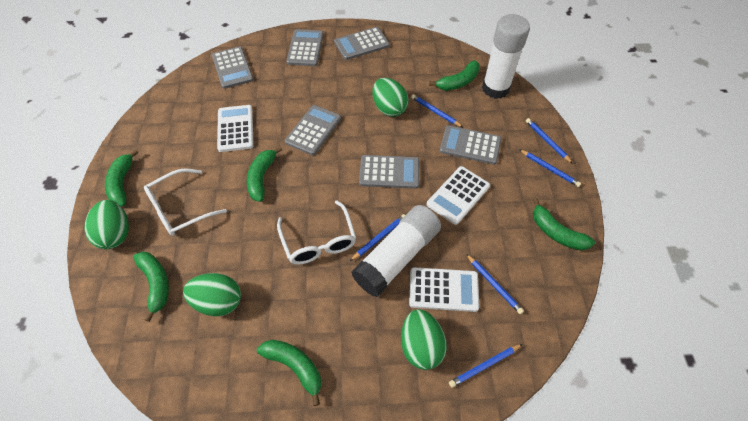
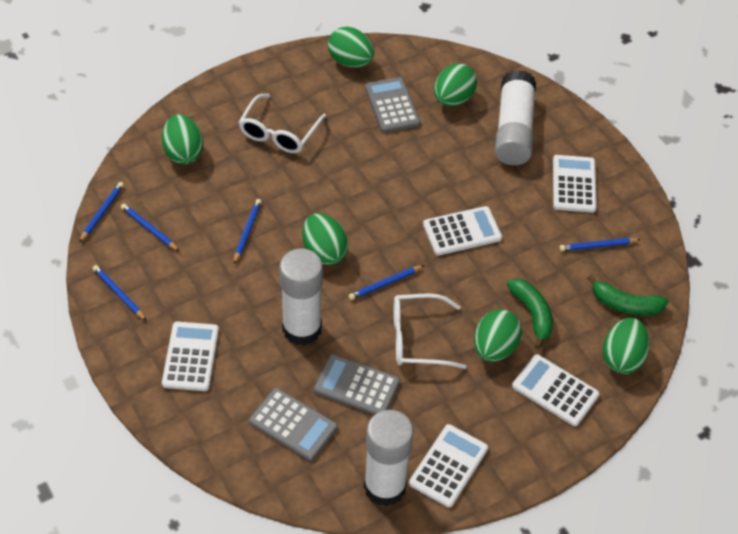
green banana: [105,149,138,206] [133,252,169,322] [247,147,283,202] [257,340,321,406] [429,60,480,91] [533,198,595,251] = 6 -> [507,279,553,349] [587,275,669,316] = 2
green egg: [85,200,129,249] [183,273,241,316] [372,78,409,117] [401,309,447,370] = 4 -> [162,114,203,164] [302,213,348,265] [328,27,374,68] [434,63,477,106] [474,309,522,362] [603,318,650,374] = 6
grey calculator: [212,47,254,89] [285,105,341,155] [287,29,324,66] [334,27,390,60] [359,155,419,189] [440,125,502,165] = 6 -> [249,388,338,461] [313,354,400,415] [365,77,420,133] = 3
white calculator: [217,105,254,152] [409,267,479,312] [427,166,490,225] = 3 -> [162,321,219,391] [409,424,488,508] [423,206,502,256] [512,354,600,426] [553,155,597,213] = 5
white glue stick: [351,205,441,297] [482,14,530,99] = 2 -> [279,249,323,346] [364,410,414,506] [495,70,536,165] = 3

